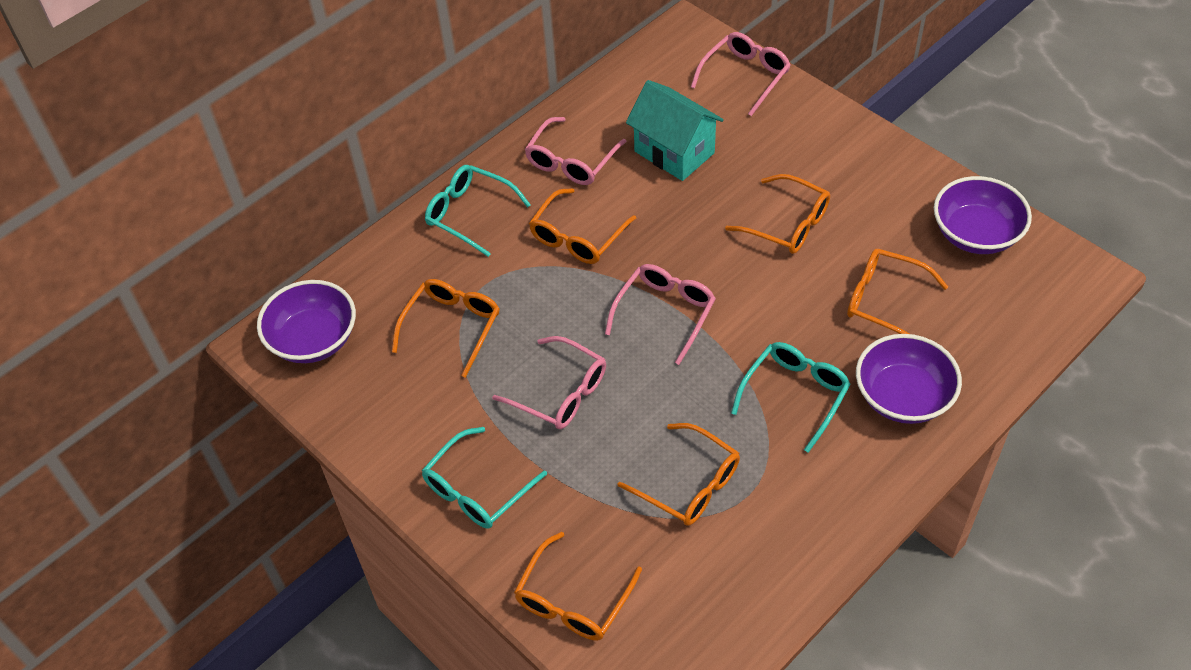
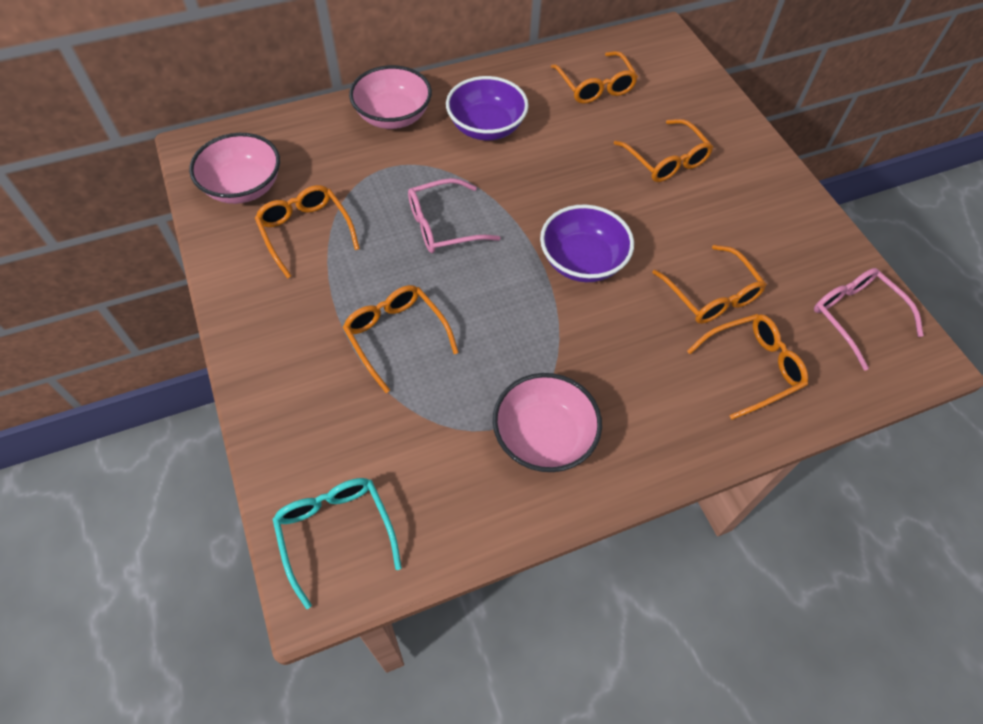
pink bowl: none = 0 -> [189,133,280,204] [349,65,432,129] [493,373,602,472] = 3
pink glasses: [492,336,606,429] [525,117,626,185] [605,264,716,365] [691,32,791,116] = 4 -> [408,178,501,253] [814,268,924,371] = 2
purple bowl: [257,280,356,363] [856,334,962,424] [934,176,1032,254] = 3 -> [446,76,529,140] [540,204,634,282] = 2
turquoise glasses: [421,427,547,529] [425,165,531,257] [731,342,851,453] = 3 -> [272,478,402,609] = 1
turquoise house: [626,80,724,181] = 1 -> none = 0

